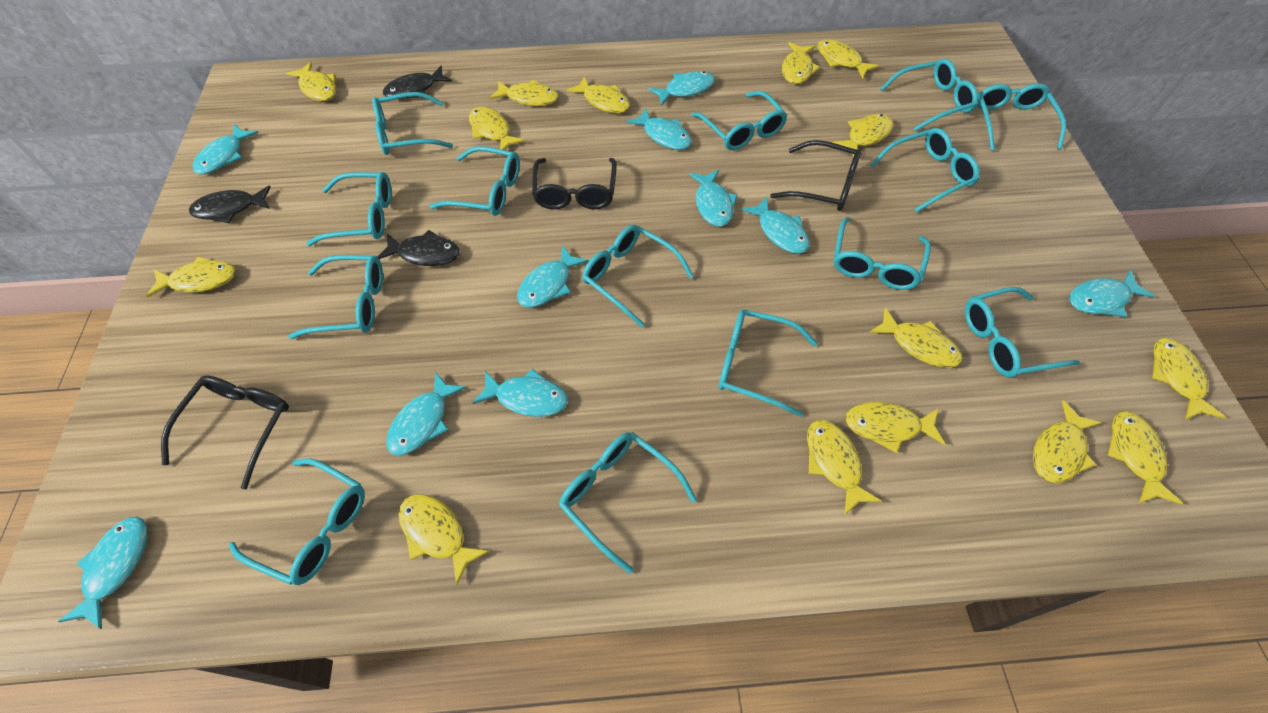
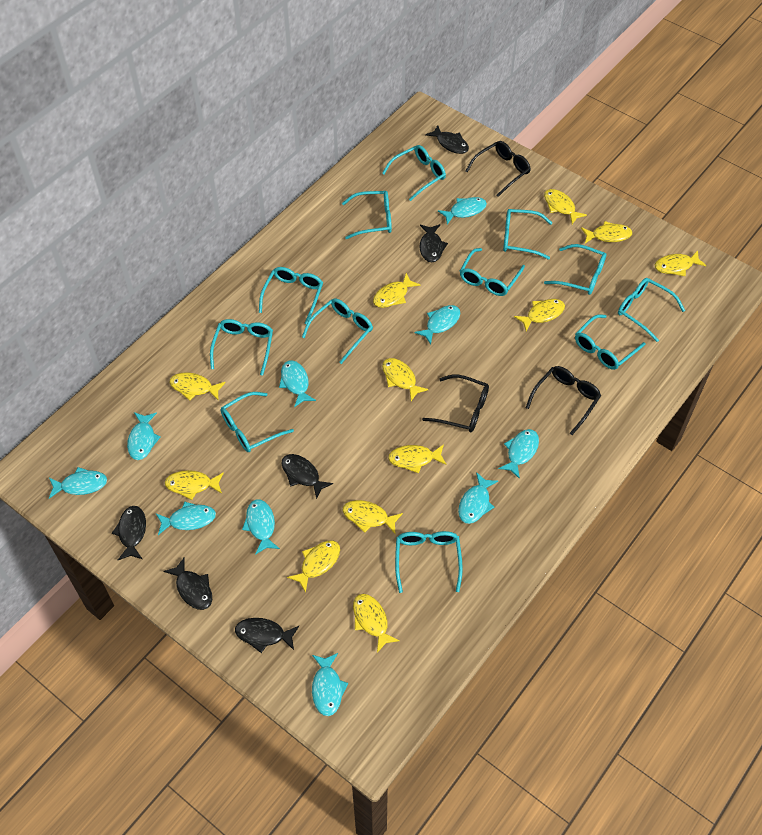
black fish: [189,185,271,223] [377,230,460,266] [383,66,452,99] = 3 -> [112,506,146,560] [163,557,212,610] [235,618,299,653] [281,454,333,499] [420,224,448,262] [425,125,469,154] = 6
turquoise glasses: [229,458,365,585] [288,255,383,339] [306,172,392,246] [372,92,453,155] [429,146,520,216] [559,432,697,574] [582,225,694,328] [692,91,788,150] [718,309,817,417] [834,217,931,290] [871,128,980,213] [880,59,978,131] [965,287,1080,377] [977,84,1066,151] = 14 -> [210,319,273,376] [221,392,294,452] [259,267,323,325] [302,298,373,364] [342,191,392,239] [382,145,446,201] [395,531,463,593] [460,248,525,296] [503,209,552,260] [544,244,606,295] [575,314,645,370] [618,278,685,342] = 12
yellow fish: [146,256,236,298] [286,62,336,101] [399,494,490,585] [469,107,525,150] [489,80,559,106] [566,76,630,113] [782,42,820,84] [807,420,882,516] [817,39,880,78] [832,114,894,156] [845,402,945,453] [869,308,962,368] [1033,400,1102,483] [1108,411,1183,504] [1152,338,1226,420] = 15 -> [165,470,224,500] [169,372,226,401] [287,541,340,593] [343,500,403,534] [353,594,400,652] [373,273,421,308] [382,358,429,401] [388,444,447,473] [514,299,565,331] [544,189,587,224] [581,221,632,243] [655,250,707,276] = 12

